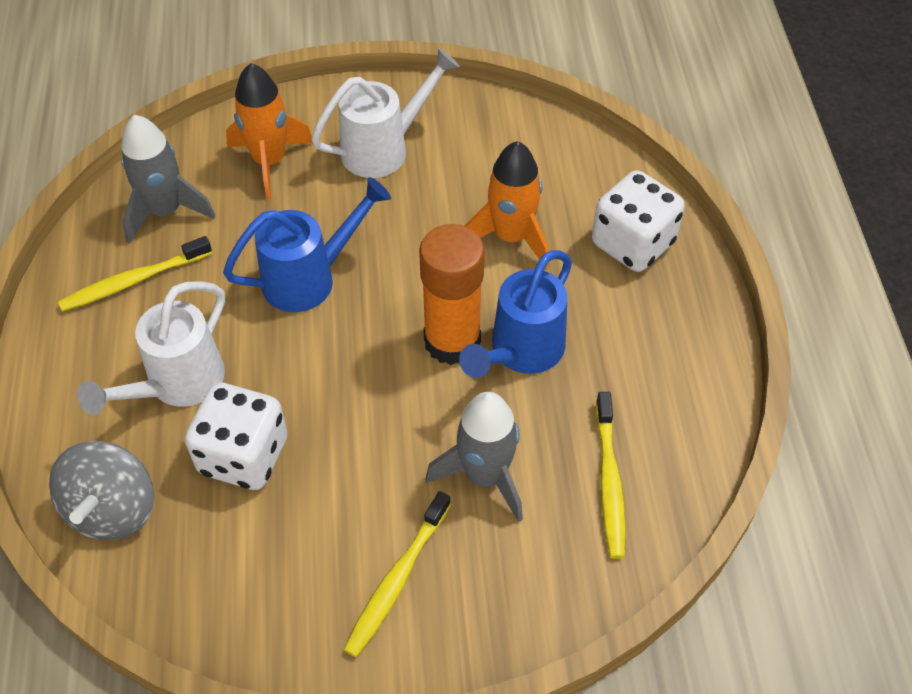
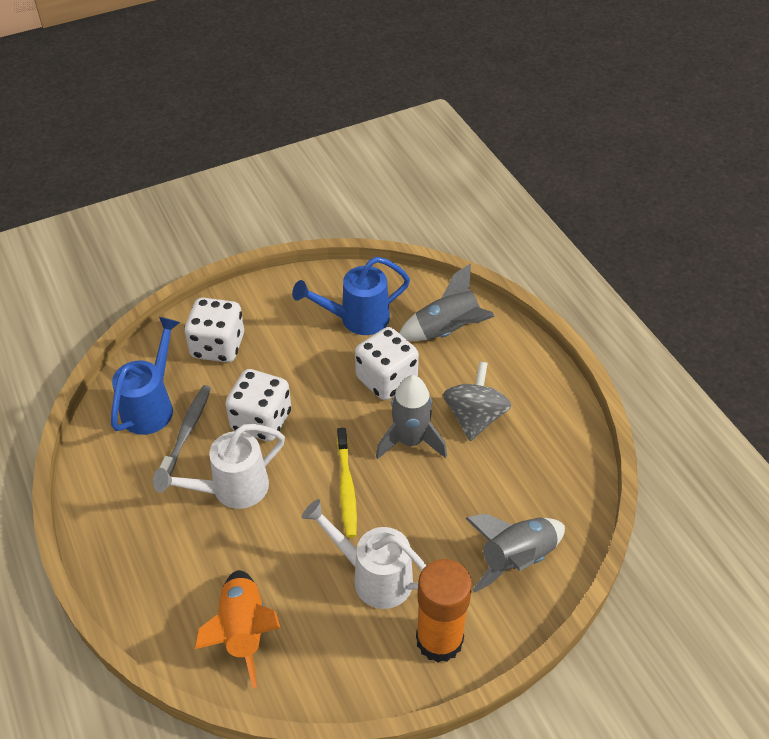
grey rocket: [121,115,216,243] [426,392,523,522] = 2 -> [376,375,447,459] [399,263,495,341] [465,513,565,593] = 3
grey toothbrush: none = 0 -> [159,385,211,476] = 1
orange rocket: [226,63,313,199] [464,141,549,268] = 2 -> [195,570,280,688] = 1
white dice: [185,383,287,490] [592,170,685,272] = 2 -> [184,298,244,362] [225,369,291,441] [355,327,419,400] = 3
yellow toothbrush: [58,236,212,312] [344,491,451,657] [596,392,626,559] = 3 -> [337,428,357,538] = 1

